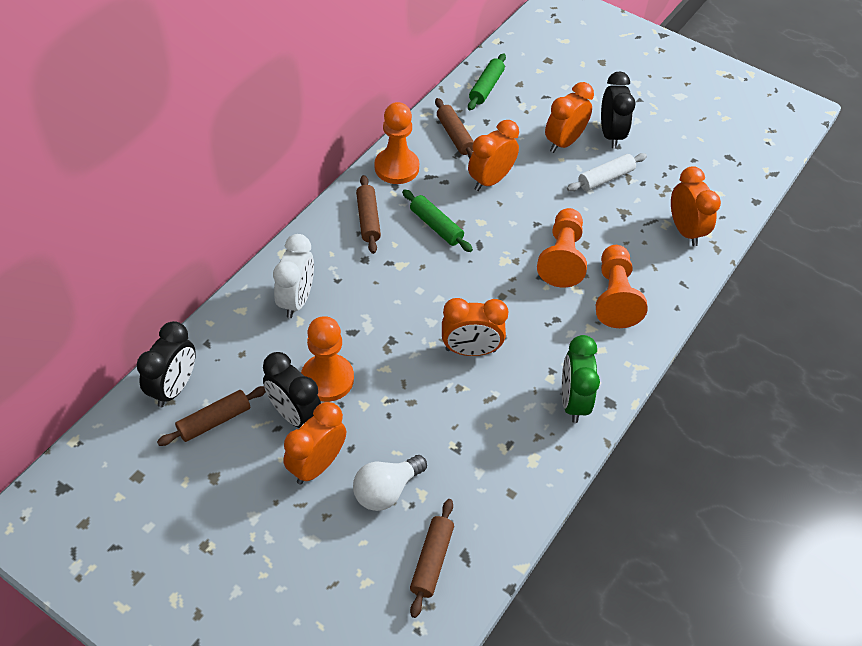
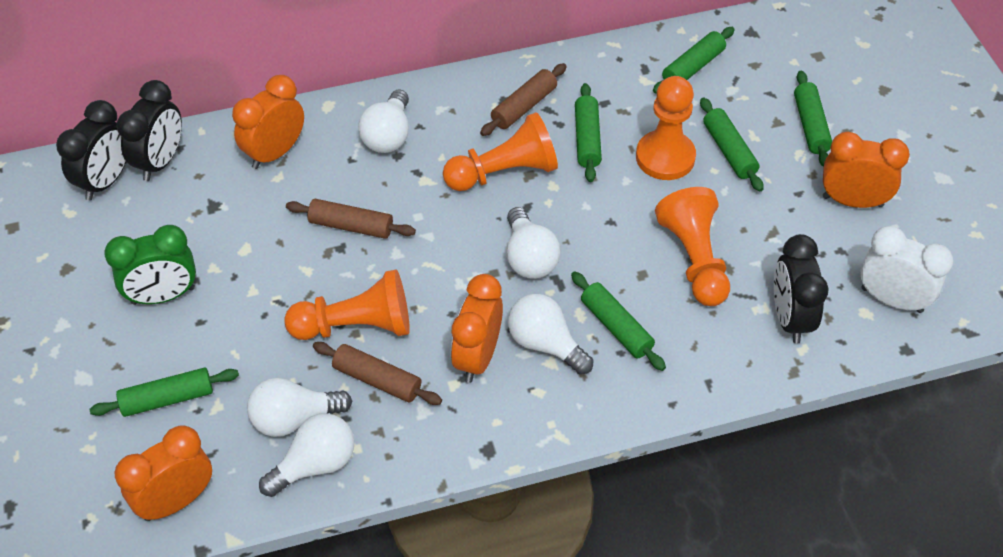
brown rolling pin: [157,386,266,446] [356,175,381,254] [410,499,454,618] [435,98,474,159] = 4 -> [286,199,416,239] [313,342,442,405] [480,63,567,136] = 3
green rolling pin: [402,189,473,252] [468,53,506,110] = 2 -> [89,368,239,417] [571,272,666,371] [575,83,602,182] [653,27,735,94] [700,97,764,191] [794,71,832,167] = 6
orange clock: [283,402,346,484] [442,298,509,356] [468,120,519,191] [545,82,594,153] [671,166,721,246] = 5 -> [115,425,212,521] [232,75,304,169] [451,274,503,383] [823,132,910,208] = 4
white light bulb: [353,455,427,511] = 1 -> [247,378,352,437] [259,413,354,497] [358,90,409,153] [506,207,560,279] [508,294,593,375] = 5
white rolling pin: [567,153,647,192] = 1 -> none = 0

